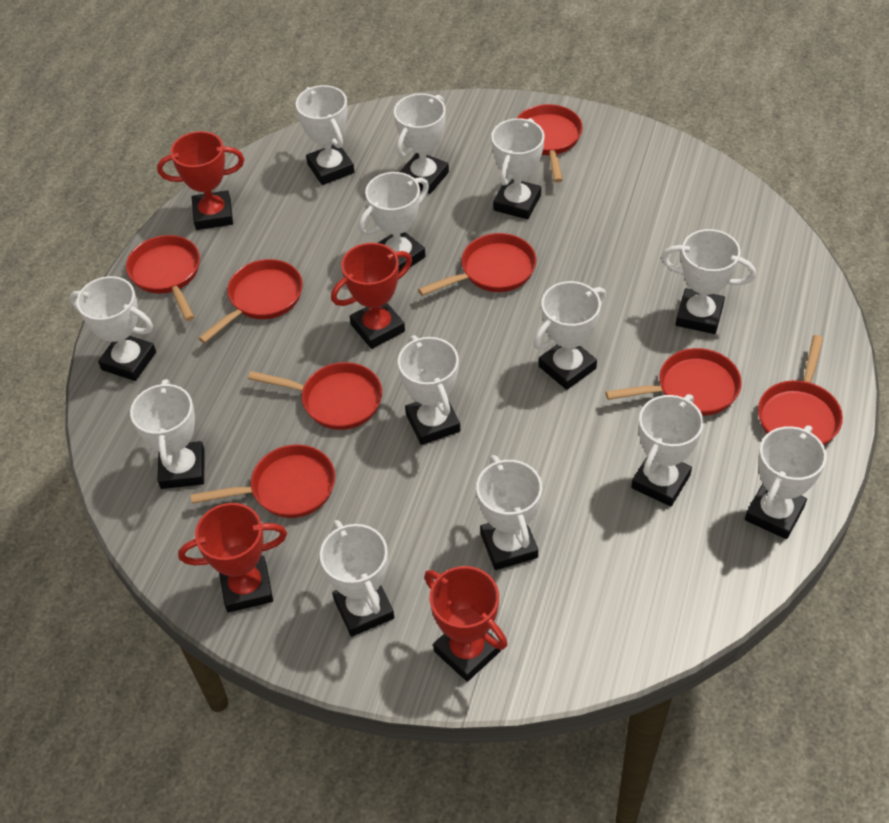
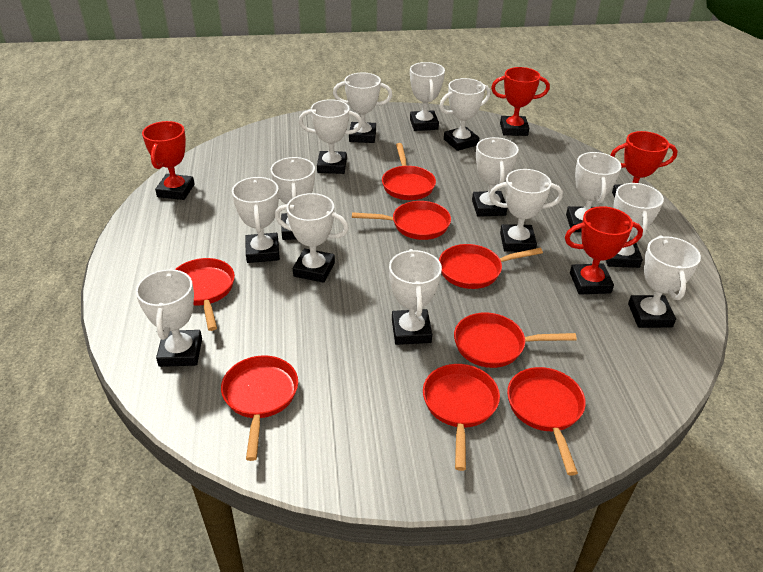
white trophy: [70,276,156,381] [130,379,205,489] [296,85,354,185] [320,520,394,637] [359,172,429,271] [394,93,449,194] [398,335,460,445] [476,455,542,570] [491,118,544,219] [533,281,606,390] [631,394,704,506] [661,229,756,334] [745,425,827,539] = 13 -> [136,268,202,367] [232,177,280,263] [270,157,315,240] [275,193,349,283] [299,99,362,174] [333,73,393,143] [389,249,442,345] [410,62,445,131] [439,78,491,151] [472,137,519,217] [489,169,563,252] [566,152,621,232] [606,183,664,268] [628,236,701,328] = 14

